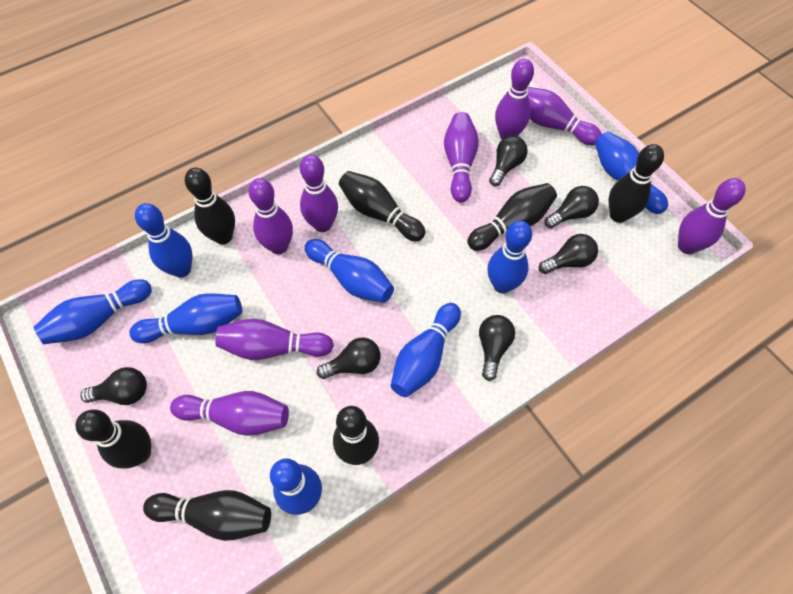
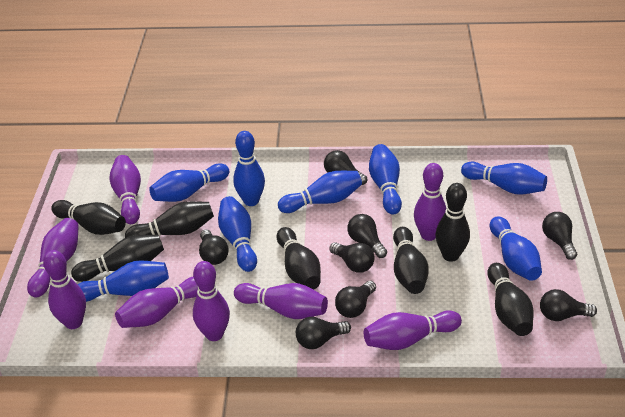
black light bulb: [80,367,147,405] [317,337,380,379] [479,315,515,381] [489,136,528,186] [539,234,598,274] [544,186,599,229] = 6 -> [199,229,229,265] [296,317,351,349] [324,150,367,185] [329,242,375,273] [335,281,376,318] [347,214,387,258] [540,289,597,321] [542,212,577,260] = 8

